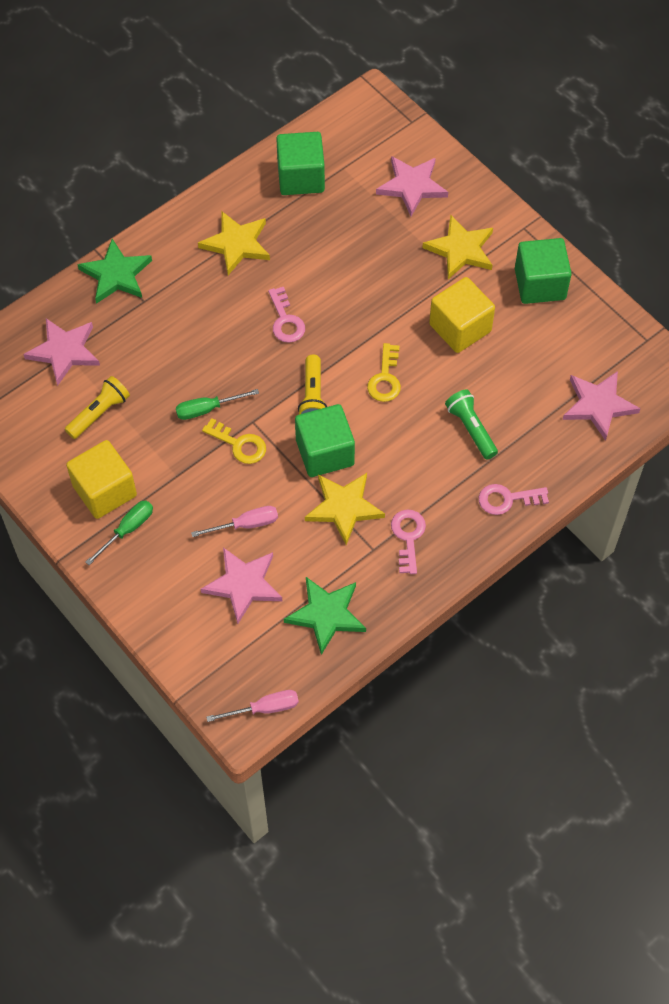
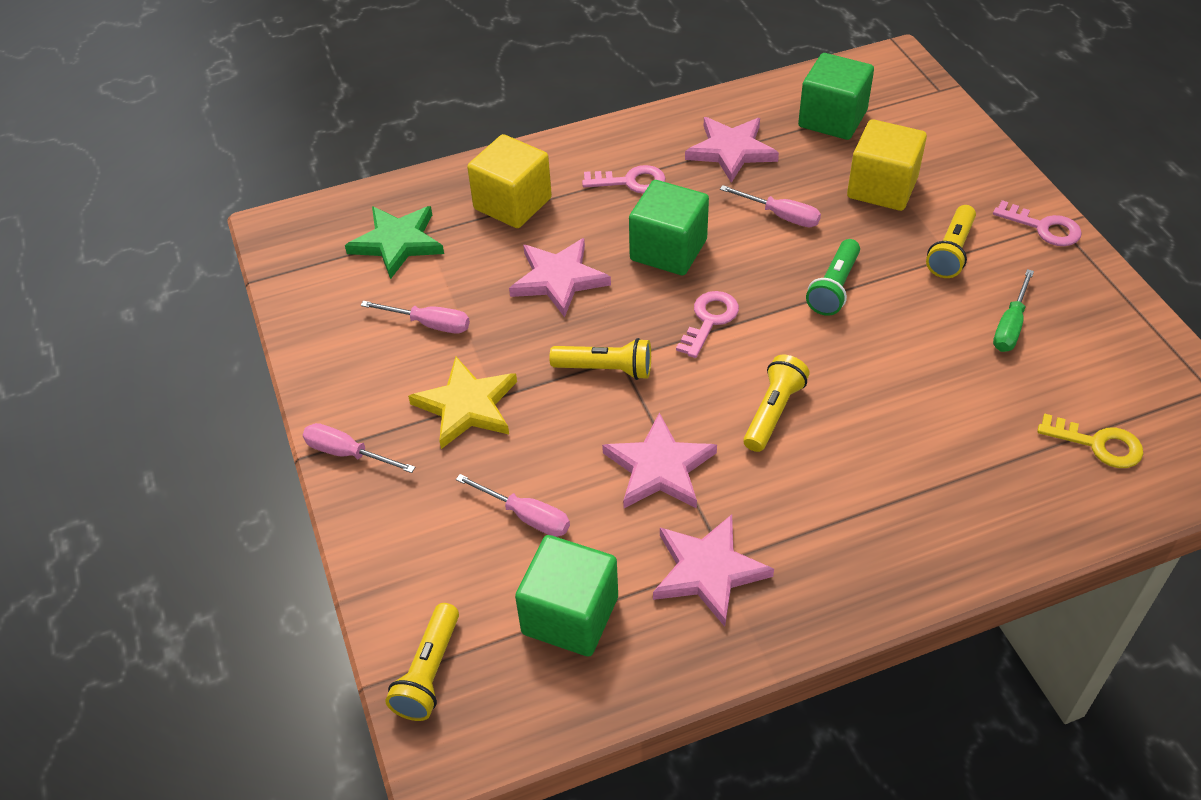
green screwdriver: [85,501,153,565] [176,389,259,420] = 2 -> [993,269,1034,352] = 1
green star: [77,239,152,304] [284,577,366,655] = 2 -> [345,206,444,279] = 1
pink screwdriver: [191,506,278,537] [206,690,299,722] = 2 -> [303,423,415,473] [361,301,470,334] [456,474,570,537] [720,185,821,227] = 4
yellow flashlight: [65,376,130,439] [298,355,327,415] = 2 -> [385,603,459,721] [549,338,651,380] [743,355,810,452] [926,205,976,278] = 4
yellow key: [202,418,266,464] [367,343,401,402] = 2 -> [1037,413,1143,468] = 1
yellow star: [198,212,270,275] [305,473,385,545] [422,215,493,279] = 3 -> [408,357,517,449] = 1

